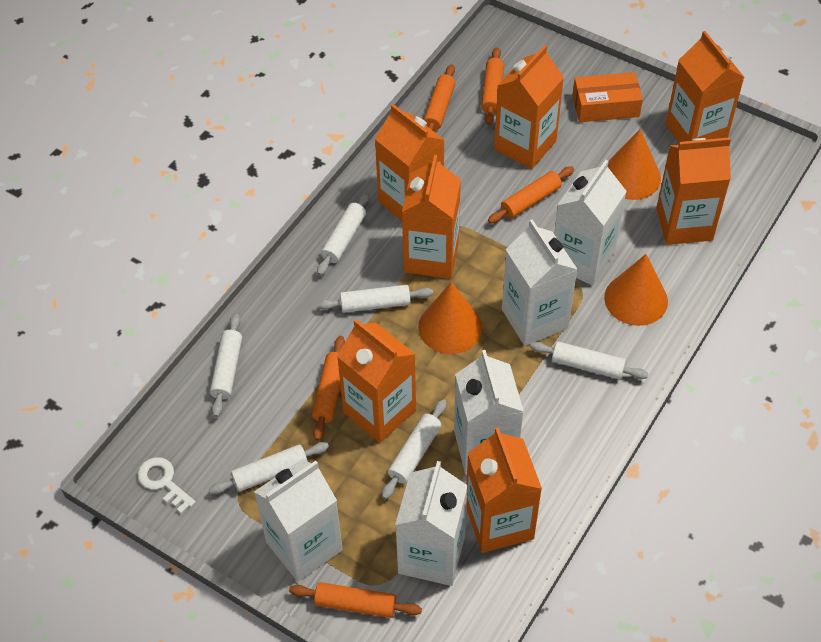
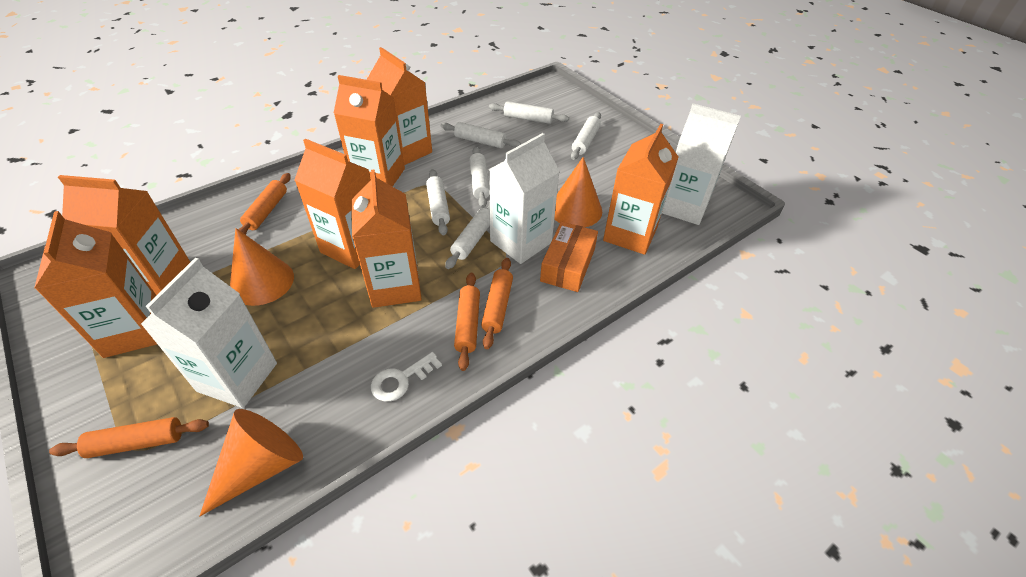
orange rolling pin: [289,582,422,618] [312,336,345,441] [424,64,455,130] [481,47,504,125] [488,166,574,223] = 5 -> [49,417,209,458] [238,173,291,235] [454,273,480,371] [481,258,513,349] = 4
white carton: [254,459,343,582] [395,461,468,586] [454,350,524,475] [502,219,578,346] [554,160,627,286] = 5 -> [141,258,277,408] [489,133,560,264] [662,104,741,225] = 3

